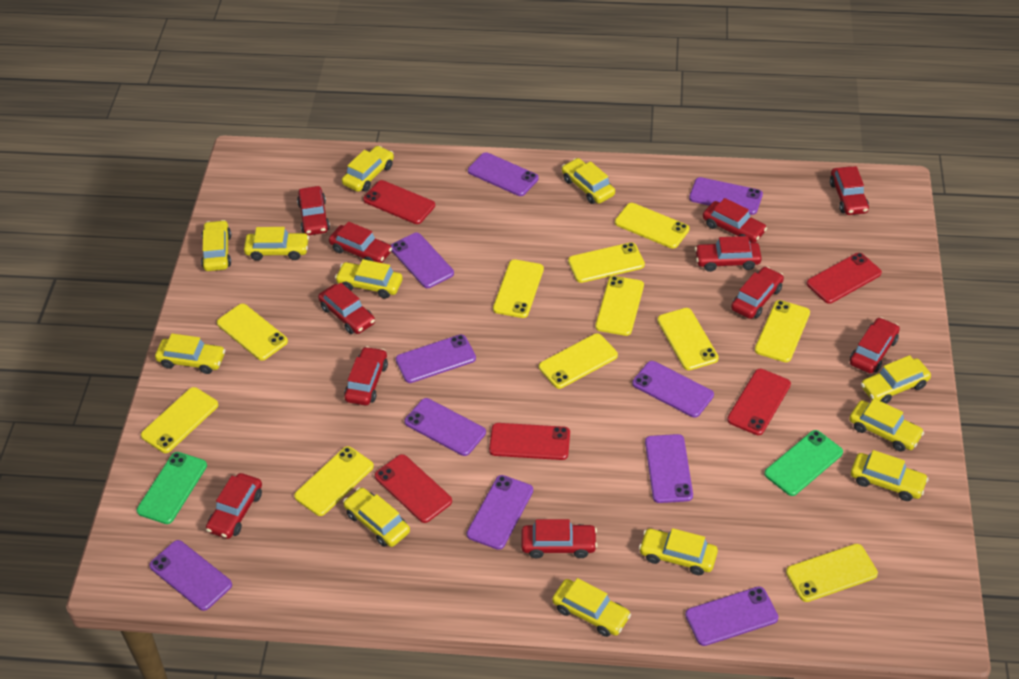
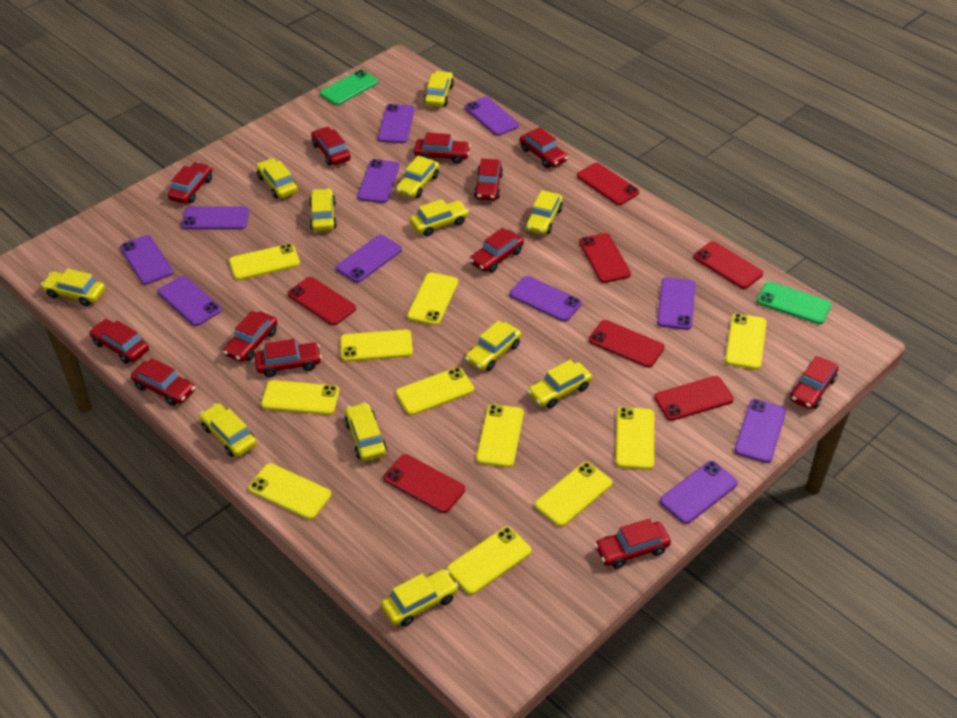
purple phone: [149,540,232,611] [391,233,454,288] [396,334,476,383] [404,398,486,456] [467,475,533,550] [468,152,539,196] [632,361,714,418] [645,434,693,503] [685,586,779,646] [689,177,763,215] = 10 -> [120,235,173,285] [158,276,222,326] [181,206,249,230] [336,235,402,283] [357,159,400,203] [378,104,415,143] [465,97,519,136] [509,276,582,322] [657,277,696,330] [660,461,738,524] [734,399,786,463] = 11
red car: [206,473,262,539] [297,186,330,235] [318,283,375,334] [329,222,392,263] [344,346,388,405] [521,519,597,558] [695,236,762,272] [703,198,767,242] [731,266,784,319] [830,166,869,215] [850,317,900,374] = 11 -> [89,319,149,364] [131,358,195,406] [168,162,212,204] [223,311,278,362] [254,339,322,377] [311,127,351,165] [414,133,471,164] [470,228,524,273] [474,159,503,200] [520,127,568,168] [595,518,671,569] [790,356,839,409] = 12
red phone: [363,180,435,224] [374,454,452,523] [489,423,570,460] [727,369,791,435] [807,253,882,304] = 5 -> [288,277,356,325] [384,454,465,513] [577,163,639,205] [579,233,631,283] [589,320,665,368] [654,376,734,421] [694,241,763,289] = 7

